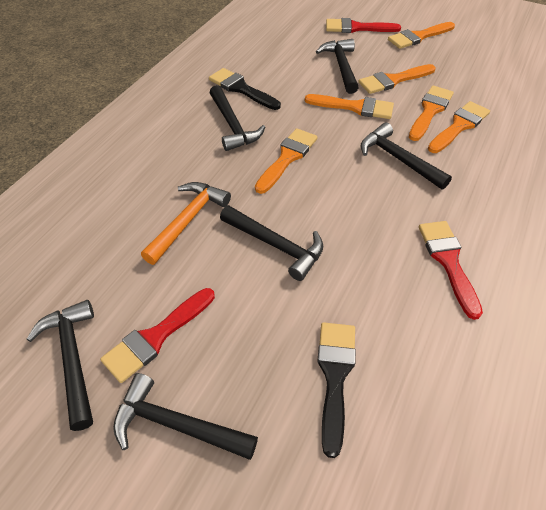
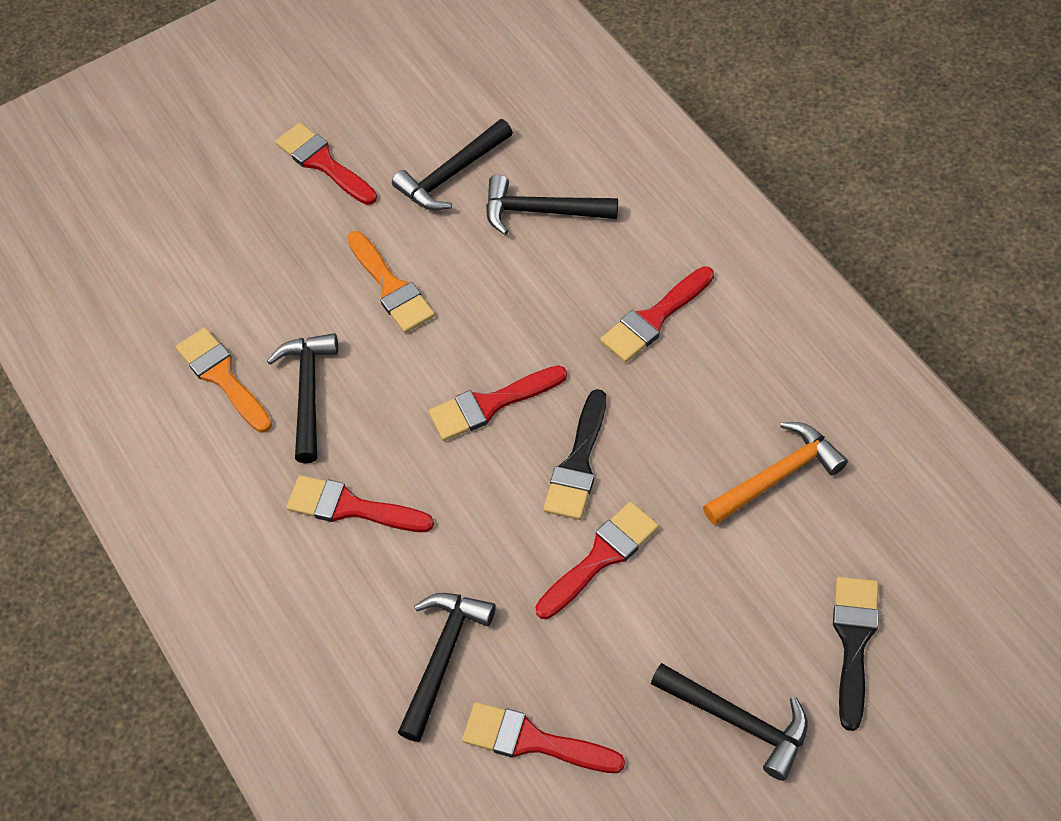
black hammer: [27,300,94,431] [113,373,258,460] [210,85,265,151] [220,205,323,281] [316,39,359,94] [361,122,452,190] = 6 -> [267,333,338,463] [392,119,513,211] [398,593,496,742] [486,175,618,235] [651,663,808,781] = 5
orange brush: [255,128,317,194] [305,94,394,119] [358,64,435,94] [388,22,455,49] [409,86,454,141] [428,101,490,153] = 6 -> [176,327,272,433] [347,231,435,333] = 2
red brush: [100,288,215,383] [326,18,401,33] [419,221,483,320] = 3 -> [275,123,377,205] [286,475,434,532] [429,366,567,441] [462,702,625,773] [535,502,659,619] [600,266,714,362] = 6

